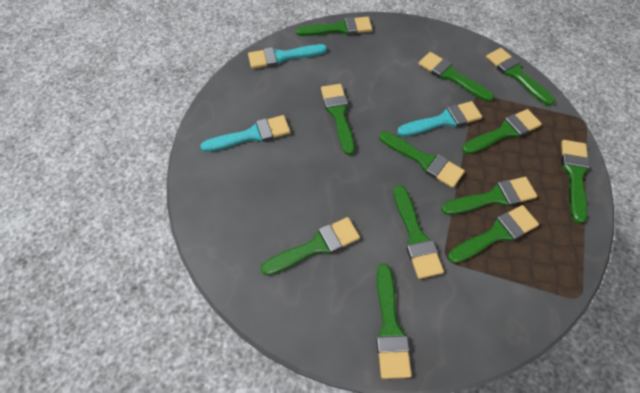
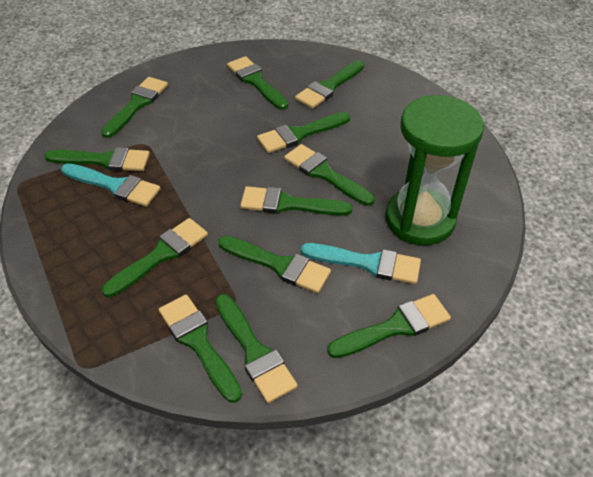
green hourglass: none = 0 -> [386,95,484,245] = 1
turquoise brush: [200,115,290,152] [248,44,327,69] [397,101,482,136] = 3 -> [61,163,161,207] [301,243,421,284] = 2

